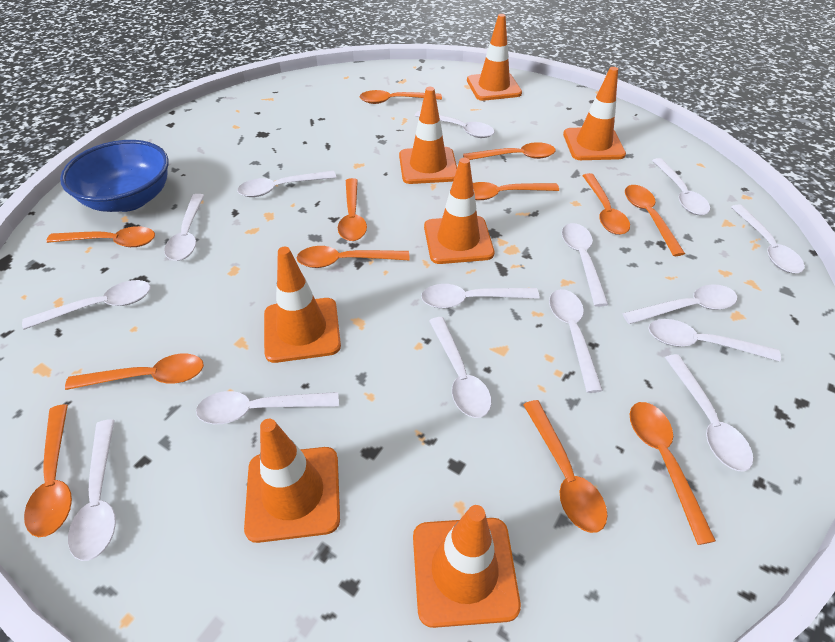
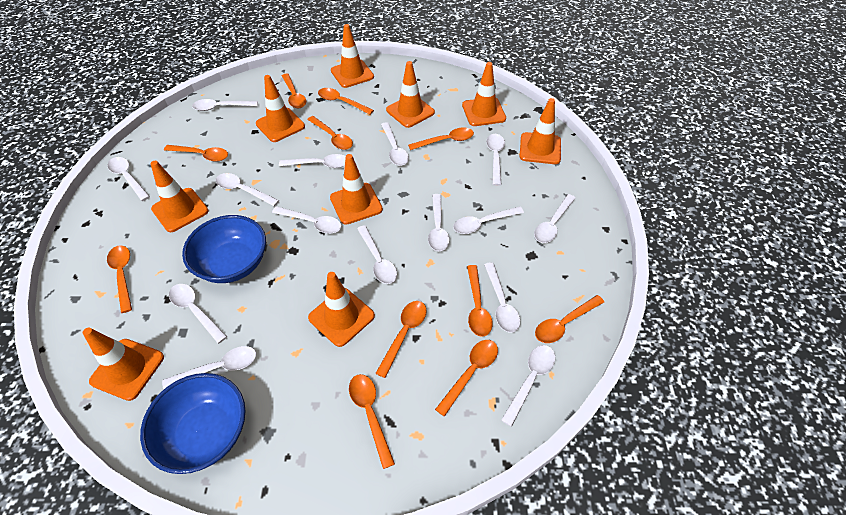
blue bowl: [60,140,169,212] = 1 -> [140,373,246,474] [182,215,266,283] = 2
orange spoon: [24,404,72,537] [46,226,155,247] [65,354,204,390] [297,246,410,268] [338,178,367,241] [360,90,442,104] [463,142,555,160] [473,182,559,200] [523,400,608,533] [582,173,630,235] [625,185,685,256] [630,402,716,545] = 12 -> [107,245,132,313] [164,145,228,162] [282,73,306,108] [307,116,353,150] [318,88,374,115] [349,374,395,469] [375,301,427,378] [408,127,474,150] [435,340,498,417] [467,265,493,337] [535,295,604,343] = 11
orange traffic cone: [244,419,340,543] [264,247,341,363] [399,87,457,184] [413,505,521,628] [424,158,494,264] [467,14,522,101] [563,67,626,160] = 7 -> [83,327,164,401] [150,161,209,232] [256,75,305,142] [308,272,375,347] [330,154,383,225] [331,24,374,88] [386,61,435,128] [462,62,506,126] [520,98,561,164] = 9

